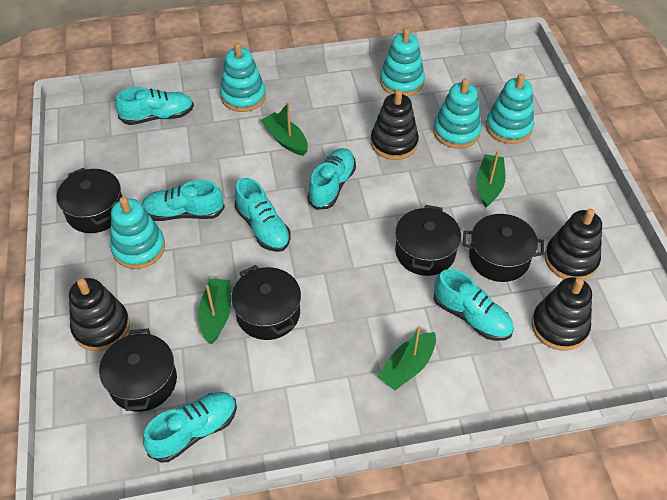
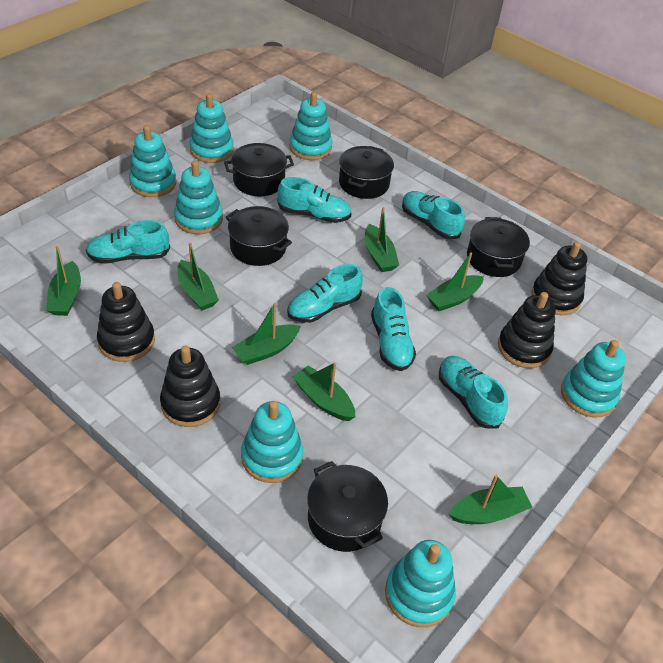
green boat: [198,279,231,344] [261,103,308,156] [378,326,436,391] [477,151,506,207] = 4 -> [46,246,81,316] [178,243,219,310] [232,303,301,365] [293,362,355,421] [365,207,399,272] [426,253,484,311] [449,475,532,524] = 7
turquoise stacking toy: [110,197,165,269] [220,43,266,112] [380,28,425,96] [433,78,481,149] [486,74,534,144] = 5 -> [129,125,176,197] [174,161,223,234] [189,93,234,163] [241,401,303,483] [289,92,332,160] [385,540,456,627] [561,340,626,418] = 7

